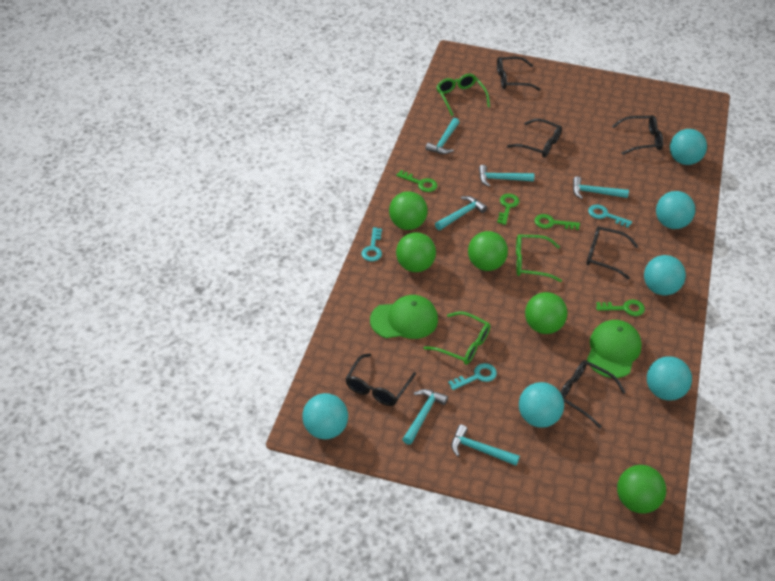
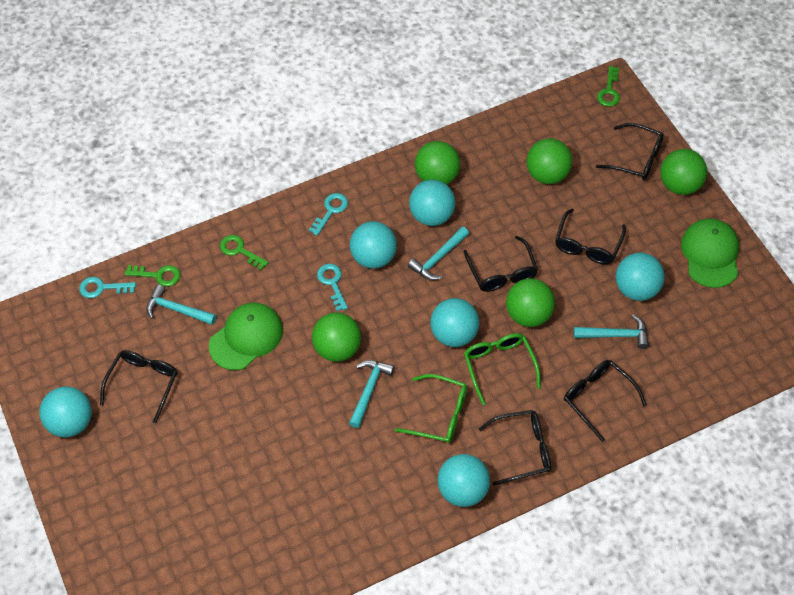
green glasses: [424,311,491,365] [436,74,490,116] [516,234,562,282] = 3 -> [395,374,467,443] [464,333,541,405] = 2
green key: [396,170,437,192] [497,194,519,225] [534,214,580,230] [596,300,645,316] = 4 -> [125,265,180,287] [220,235,269,270] [597,66,620,107] = 3
turquoise hammer: [402,389,448,445] [425,118,459,154] [435,196,487,230] [451,424,520,466] [479,165,534,187] [573,176,629,199] = 6 -> [146,285,216,325] [349,360,395,428] [408,226,469,280] [574,314,649,349] = 4

